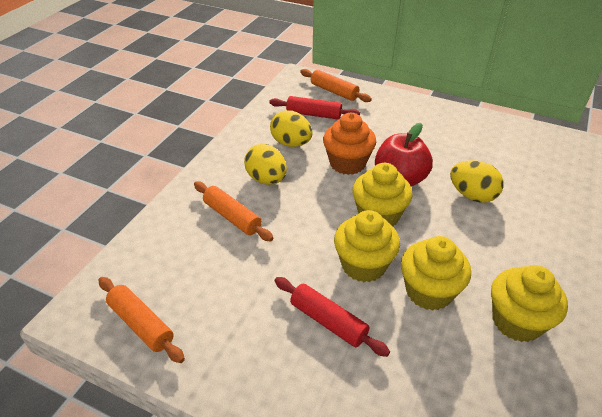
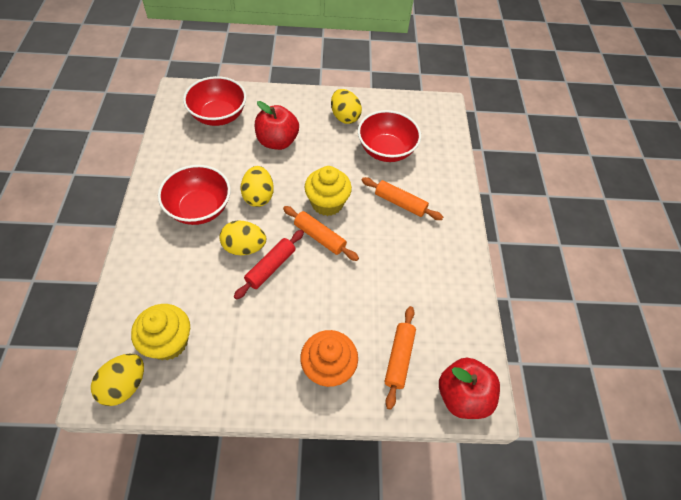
red apple: [375,123,433,186] = 1 -> [255,101,299,150] [439,358,500,419] = 2
red bowl: none = 0 -> [158,165,231,225] [183,76,247,126] [358,110,421,162] = 3
red rolling pin: [269,96,360,119] [274,277,390,357] = 2 -> [234,230,304,300] = 1
yellow cupcake: [334,210,400,282] [352,163,412,226] [401,236,471,311] [491,265,568,342] = 4 -> [131,304,190,360] [304,166,352,216] = 2
yellow egg: [244,144,287,185] [270,110,313,147] [450,160,504,203] = 3 -> [91,354,144,406] [219,220,266,255] [240,166,274,207] [331,89,362,124] = 4

